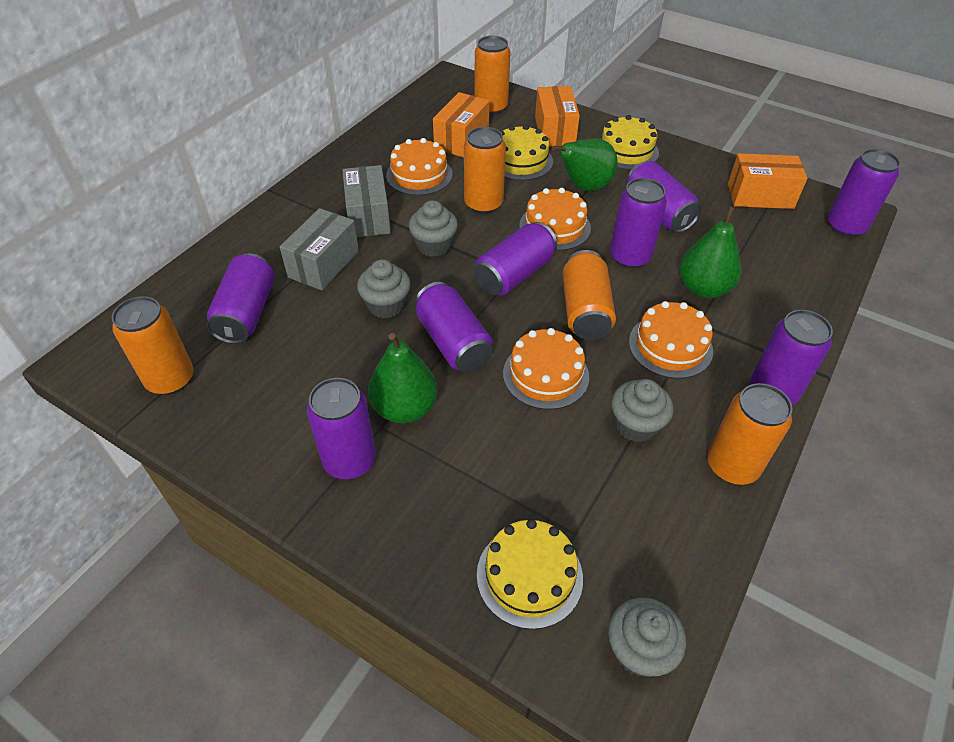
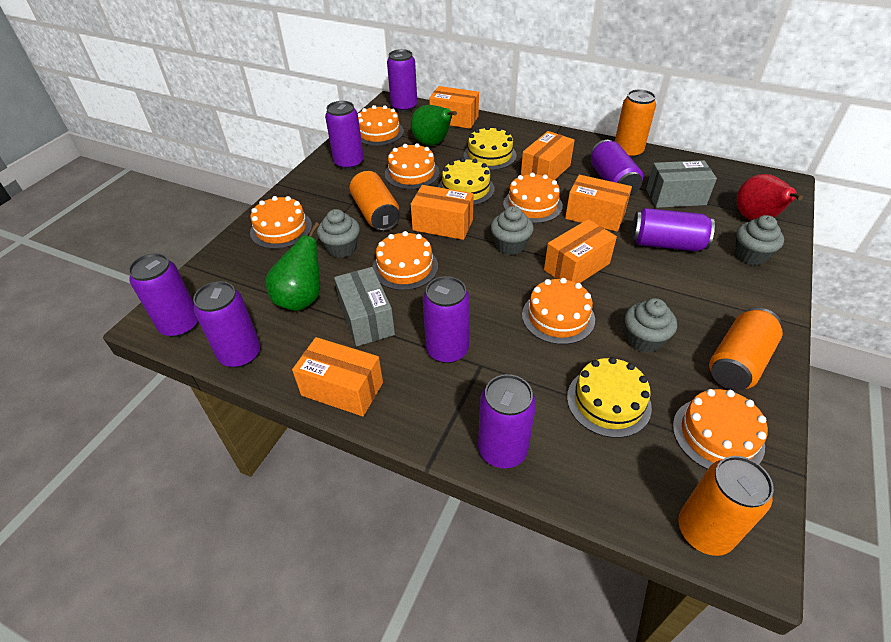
green pear: [368,333,438,423] [552,138,618,191] [679,206,741,298] = 3 -> [265,222,320,311] [411,105,457,146] = 2
orange box: [433,92,490,157] [535,86,580,146] [728,153,807,209] = 3 -> [292,337,383,417] [411,185,474,240] [429,86,479,129] [521,131,575,180] [544,219,617,283] [565,175,632,232] = 6
orange cake: [386,138,453,196] [503,328,589,410] [519,188,591,251] [629,301,713,379] = 4 -> [250,196,312,249] [358,105,404,146] [373,231,438,290] [385,143,439,189] [503,173,563,223] [522,278,595,345] [673,389,768,469] = 7
orange can: [112,296,194,395] [464,127,506,214] [474,36,511,115] [563,250,616,340] [707,383,792,485] = 5 -> [349,171,400,231] [615,89,656,158] [678,456,774,556] [709,308,783,391] = 4
red pear: none = 0 -> [736,174,803,220] = 1

